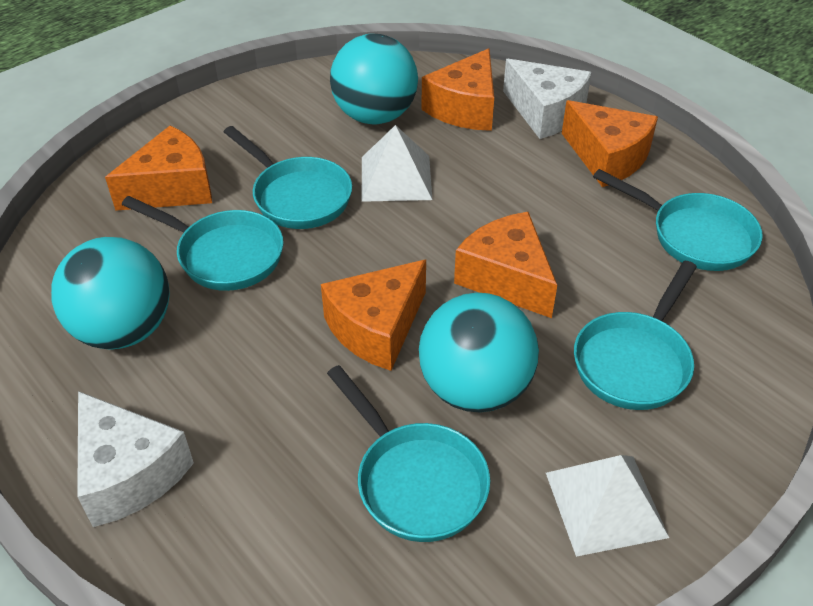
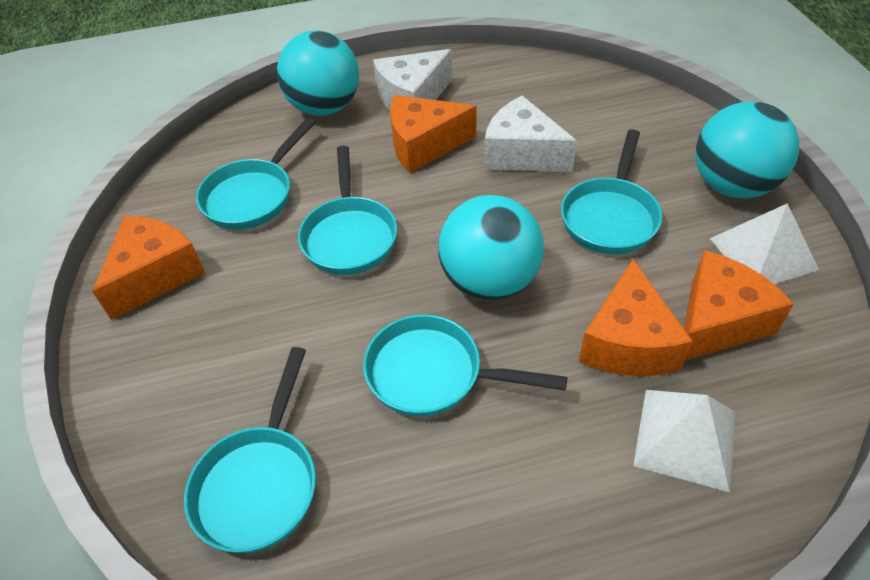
orange cheese: [105,126,212,211] [321,260,426,371] [421,48,494,131] [454,212,557,318] [562,100,658,187] = 5 -> [92,216,205,320] [390,95,476,173] [579,259,693,376] [684,250,794,360] = 4

